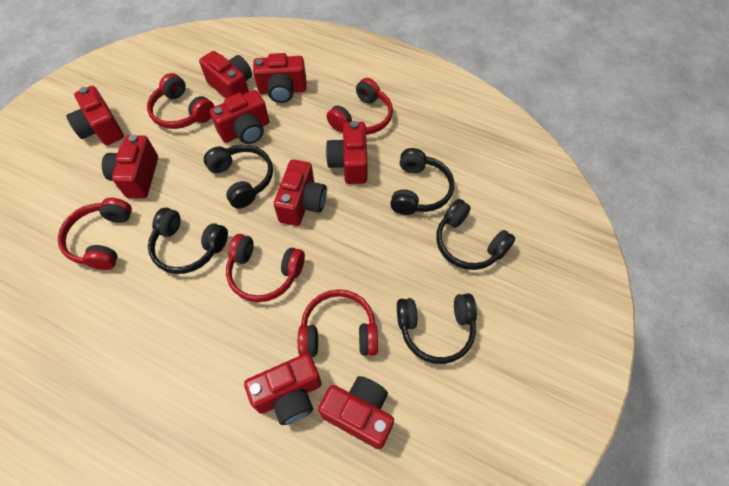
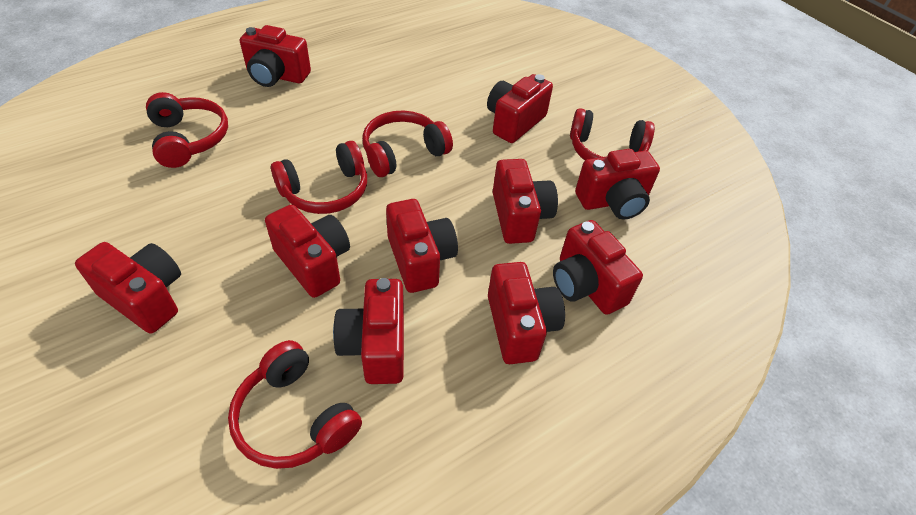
black headphones: [148,208,228,274] [204,144,273,209] [390,148,454,215] [397,293,477,364] [436,199,515,270] = 5 -> none = 0
red camera: [66,86,124,145] [102,134,158,199] [199,51,252,98] [210,90,269,144] [244,353,322,425] [253,53,307,103] [274,159,327,226] [318,376,394,449] [326,121,368,184] = 9 -> [75,242,181,334] [240,25,311,87] [265,204,350,298] [333,278,404,384] [386,199,458,293] [487,74,553,143] [488,262,565,364] [493,159,558,244] [553,220,643,315] [575,149,660,220] = 10

